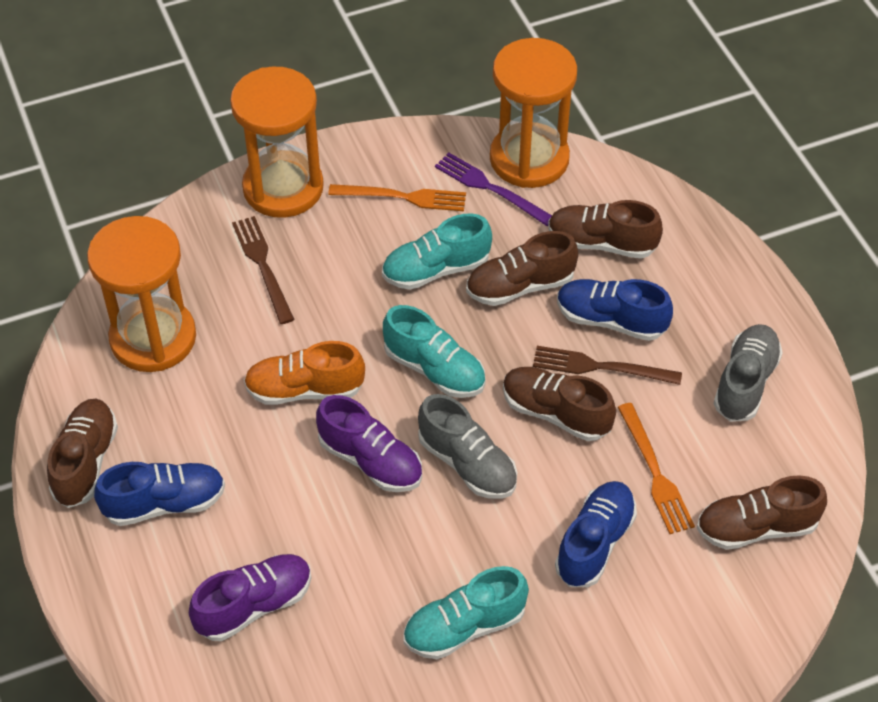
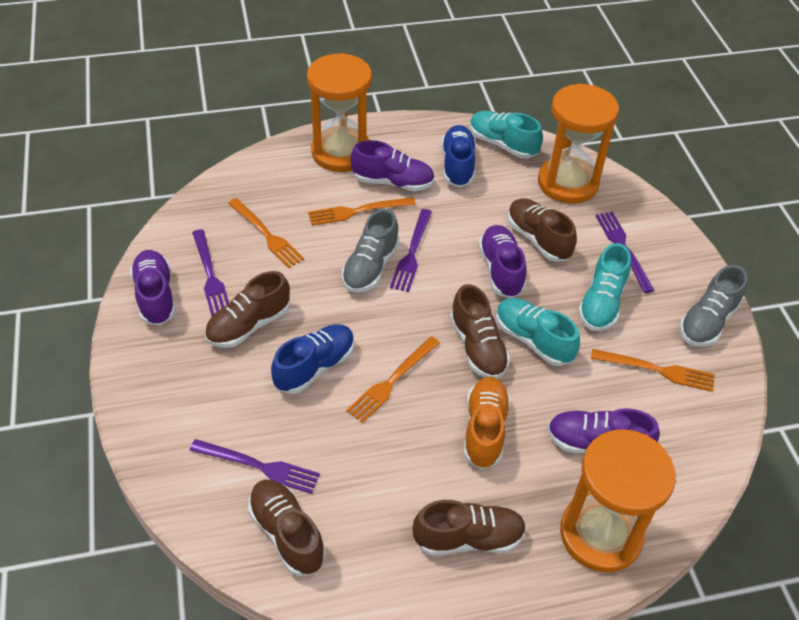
blue shoe: [94,462,225,526] [555,481,637,587] [557,279,673,341] = 3 -> [271,324,354,394] [441,125,476,188] = 2
brown fork: [232,216,295,324] [533,346,682,385] = 2 -> none = 0
orange fork: [328,184,466,211] [618,403,695,534] = 2 -> [228,198,304,268] [308,197,416,226] [346,336,440,423] [591,349,714,392] = 4
purple fork: [435,153,552,226] = 1 -> [190,439,320,494] [192,229,229,316] [390,209,432,292] [596,212,655,293] = 4
purple shoe: [189,554,311,641] [316,395,422,492] = 2 -> [130,250,176,326] [351,140,435,191] [478,225,526,298] [547,408,660,453] = 4

